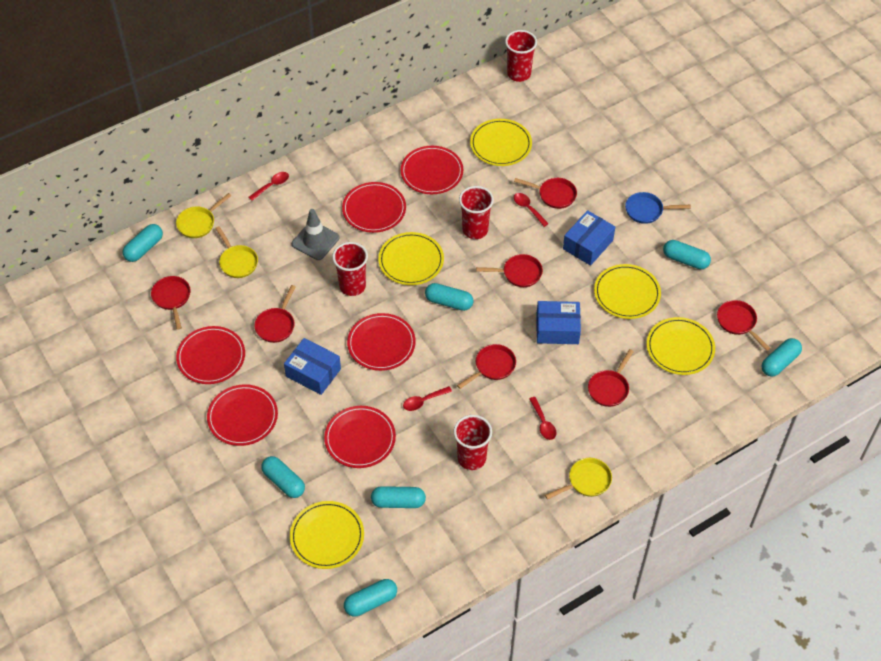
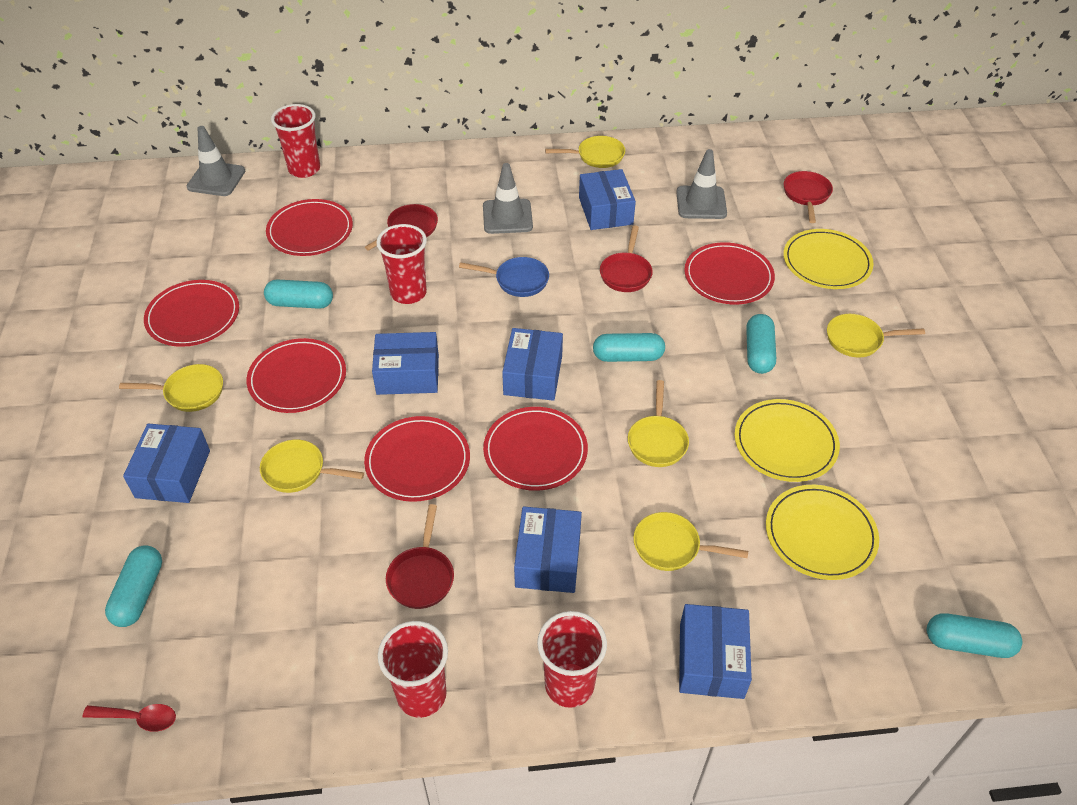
blue box: [284,338,341,395] [536,301,581,344] [563,210,615,266] = 3 -> [123,424,210,503] [372,332,439,395] [502,328,563,401] [514,507,582,593] [579,169,636,230] [679,604,752,699] = 6
grey traffic cone: [292,209,340,260] = 1 -> [187,126,245,196] [483,163,533,234] [676,149,727,219] = 3
red pan: [151,276,191,330] [255,285,296,343] [457,344,516,389] [476,254,543,287] [514,178,577,209] [588,349,634,407] [717,300,770,351] = 7 -> [365,204,438,251] [386,504,454,609] [600,225,653,292] [784,171,833,223] = 4
red spoon: [248,172,289,201] [403,386,452,411] [514,193,549,227] [529,397,556,440] = 4 -> [83,704,176,732] = 1
turquoise capsule: [123,224,163,262] [261,456,305,498] [344,579,397,616] [371,486,426,508] [425,283,474,311] [663,240,711,269] [762,338,802,377] = 7 -> [105,545,162,627] [264,279,333,309] [593,333,665,362] [746,314,776,374] [927,613,1022,658] = 5
yellow pan: [176,193,231,238] [215,226,258,278] [545,458,612,499] = 3 -> [119,364,223,412] [260,439,364,493] [545,136,625,168] [628,380,689,467] [633,512,748,571] [827,314,925,358] = 6
yellow plate: [290,501,364,569] [378,232,444,285] [470,119,532,166] [594,264,661,319] [647,317,715,375] = 5 -> [735,399,840,482] [766,485,879,580] [783,229,874,289] = 3

